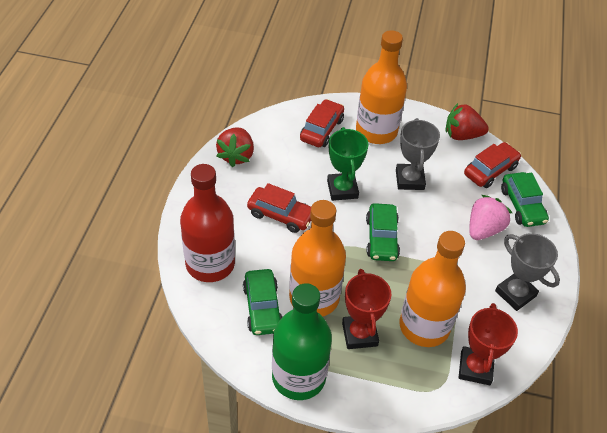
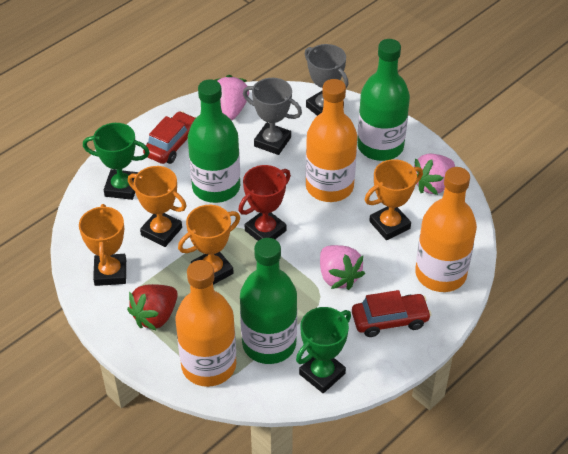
green bottle: [272,283,332,400] = 1 -> [188,79,240,203] [240,238,297,364] [357,39,410,161] = 3
green car: [243,269,283,335] [366,203,400,261] [501,172,549,227] = 3 -> none = 0
green trophy: [327,127,369,201] = 1 -> [83,123,150,200] [296,307,351,393] = 2
orange trophy: none = 0 -> [79,204,126,286] [128,166,187,247] [178,205,240,285] [365,159,423,240] = 4
pink strawberry: [469,195,512,240] = 1 -> [215,75,249,121] [320,245,365,290] [414,154,455,195] = 3
red bottle: [180,164,235,282] = 1 -> none = 0
red car: [247,183,311,233] [300,99,344,147] [464,142,521,188] = 3 -> [143,111,197,164] [352,290,432,337] = 2
red strawberry: [216,128,254,167] [445,103,489,140] = 2 -> [127,284,178,331] = 1
red trophy: [342,269,391,349] [459,303,518,385] = 2 -> [238,165,291,241] = 1

